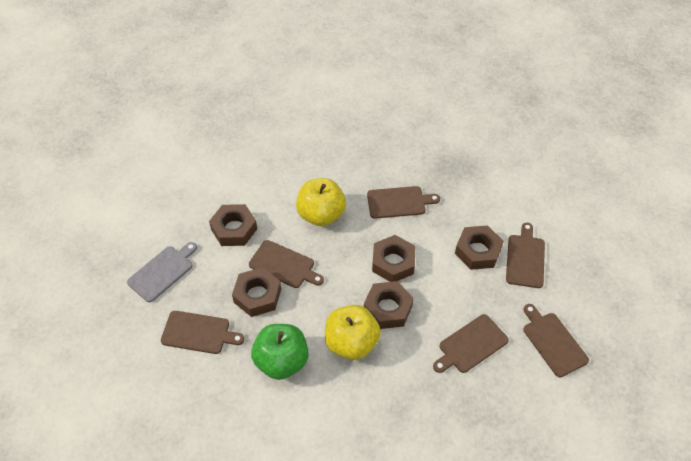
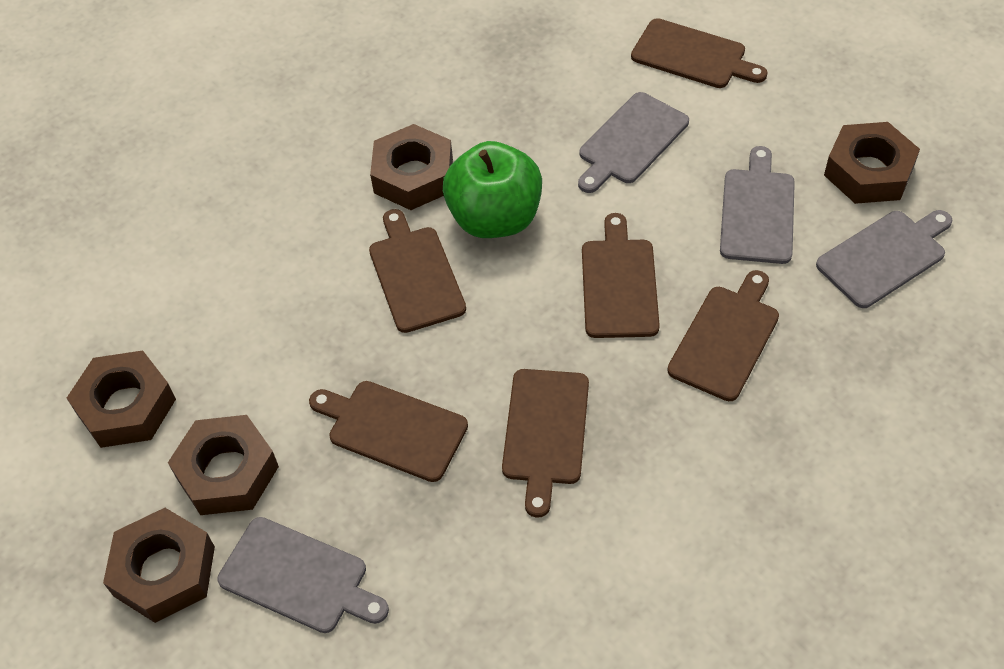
grey cutting board: [127,242,197,302] = 1 -> [217,517,389,633] [578,92,689,193] [720,146,795,264] [816,210,952,308] = 4
yellow apple: [296,178,346,226] [325,305,381,360] = 2 -> none = 0

